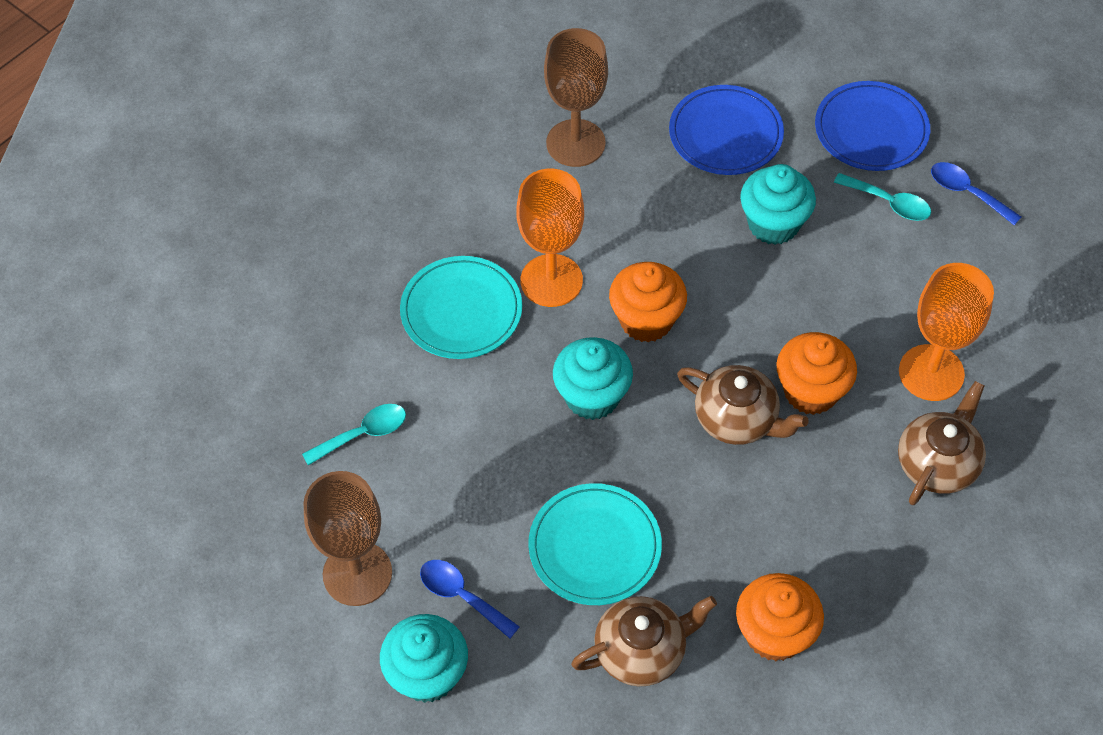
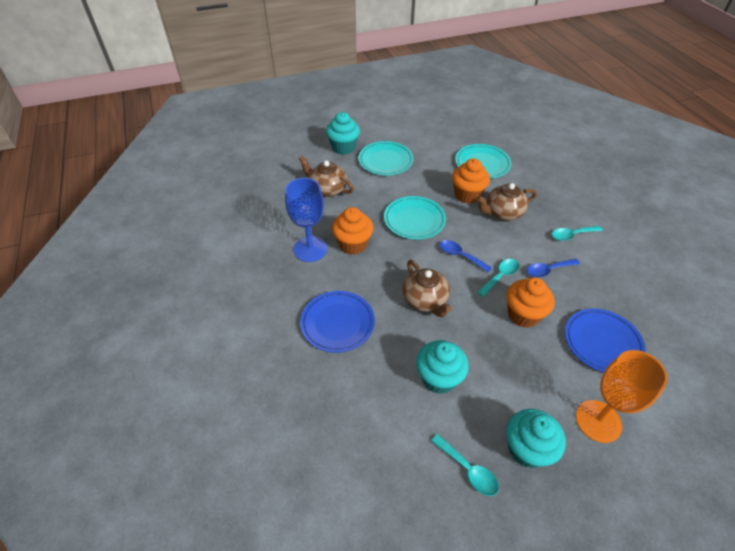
blue goblet: none = 0 -> [285,178,328,262] = 1
brown goblet: [304,471,392,606] [544,28,608,167] = 2 -> none = 0
orange goblet: [516,169,584,307] [899,263,994,401] = 2 -> [576,350,668,443] = 1
turquoise plate: [400,256,522,359] [528,483,662,605] = 2 -> [358,141,414,176] [384,196,446,240] [455,144,512,179] = 3
turquoise spoon: [302,404,406,465] [834,173,931,221] = 2 -> [431,434,499,496] [477,259,519,297] [552,226,603,241] = 3

